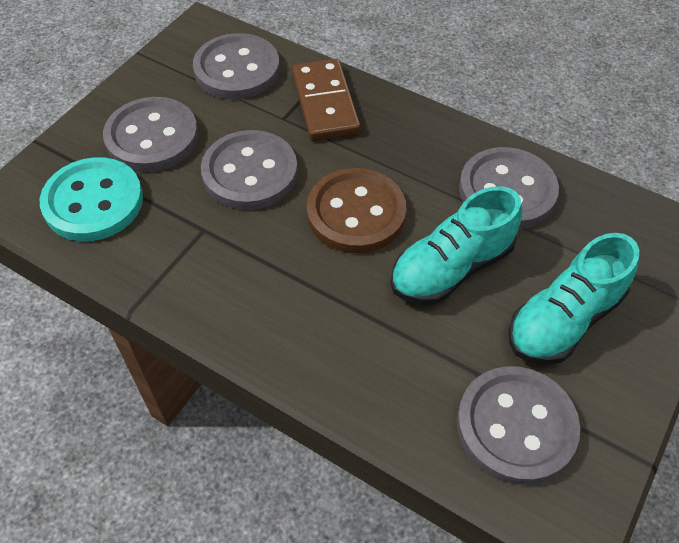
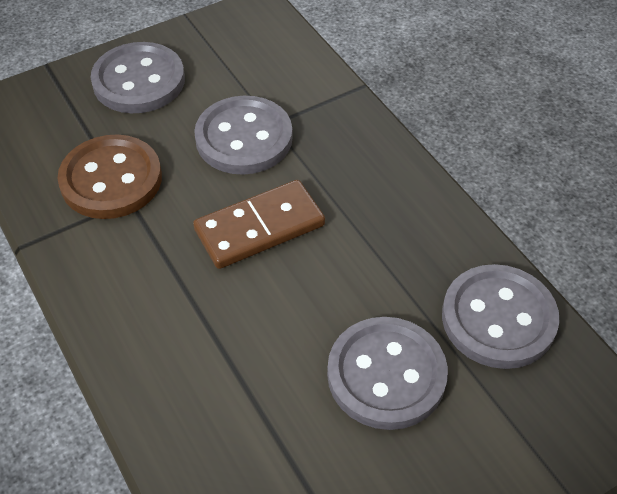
grey button: [103,97,198,172] [193,33,280,100] [201,130,298,210] [457,366,580,485] [459,147,559,229] = 5 -> [91,42,185,113] [194,96,293,175] [327,317,448,430] [442,264,559,369] = 4
turquoise button: [40,157,143,241] = 1 -> none = 0
turquoise shoe: [390,186,522,304] [509,233,639,365] = 2 -> none = 0

